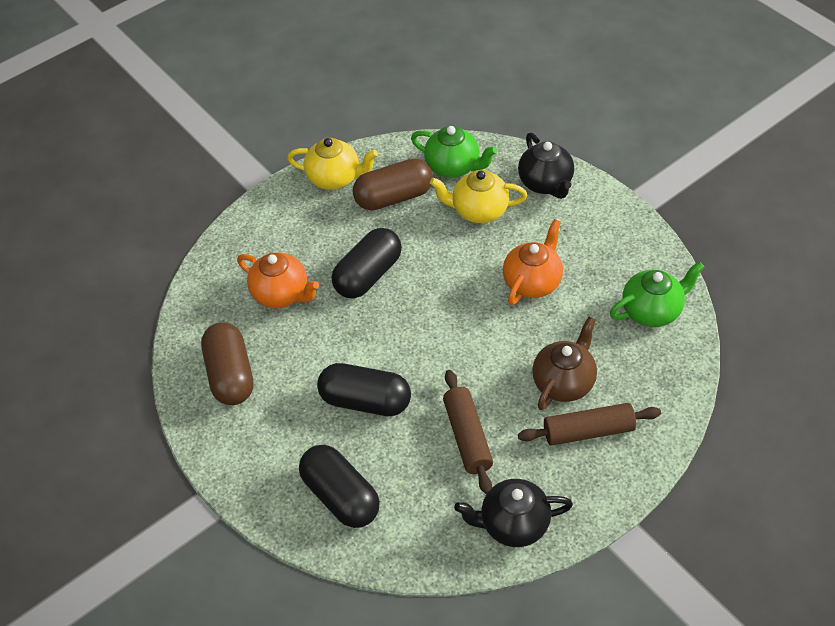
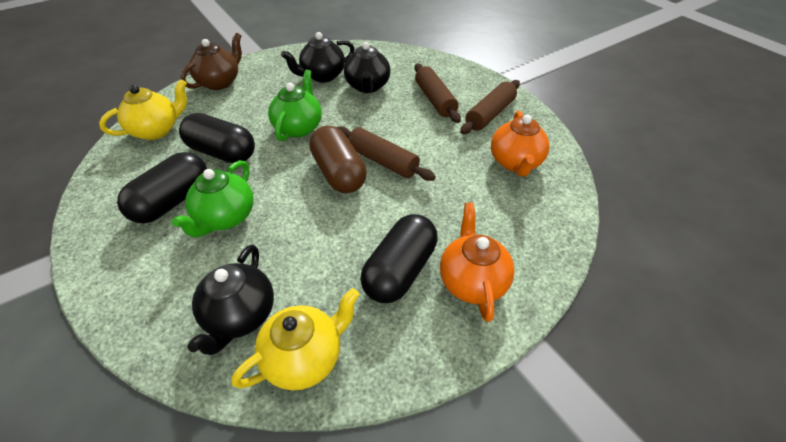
black teapot: [454,479,573,547] [518,132,574,199] = 2 -> [187,245,274,355] [281,32,354,82] [344,42,391,93] = 3
brown capsule: [201,322,253,405] [353,159,433,210] = 2 -> [309,125,367,193] = 1
brown rolling pin: [443,370,493,494] [518,403,661,446] = 2 -> [337,126,436,181] [414,63,461,123] [460,80,520,134] = 3

